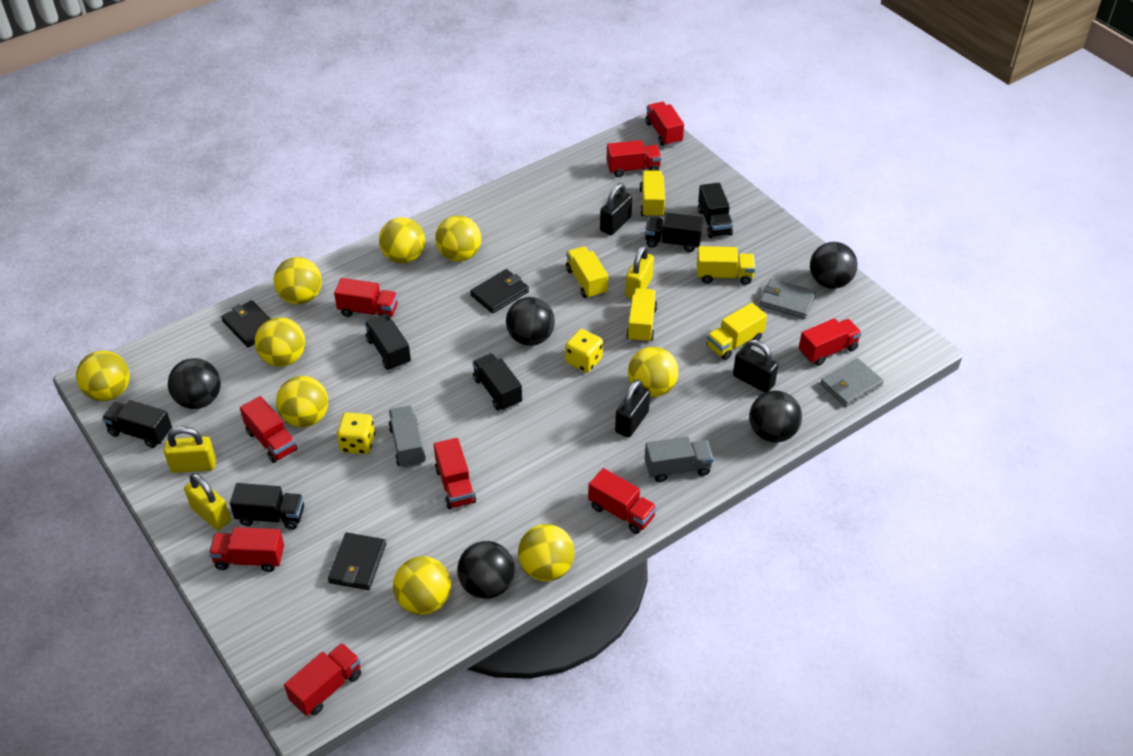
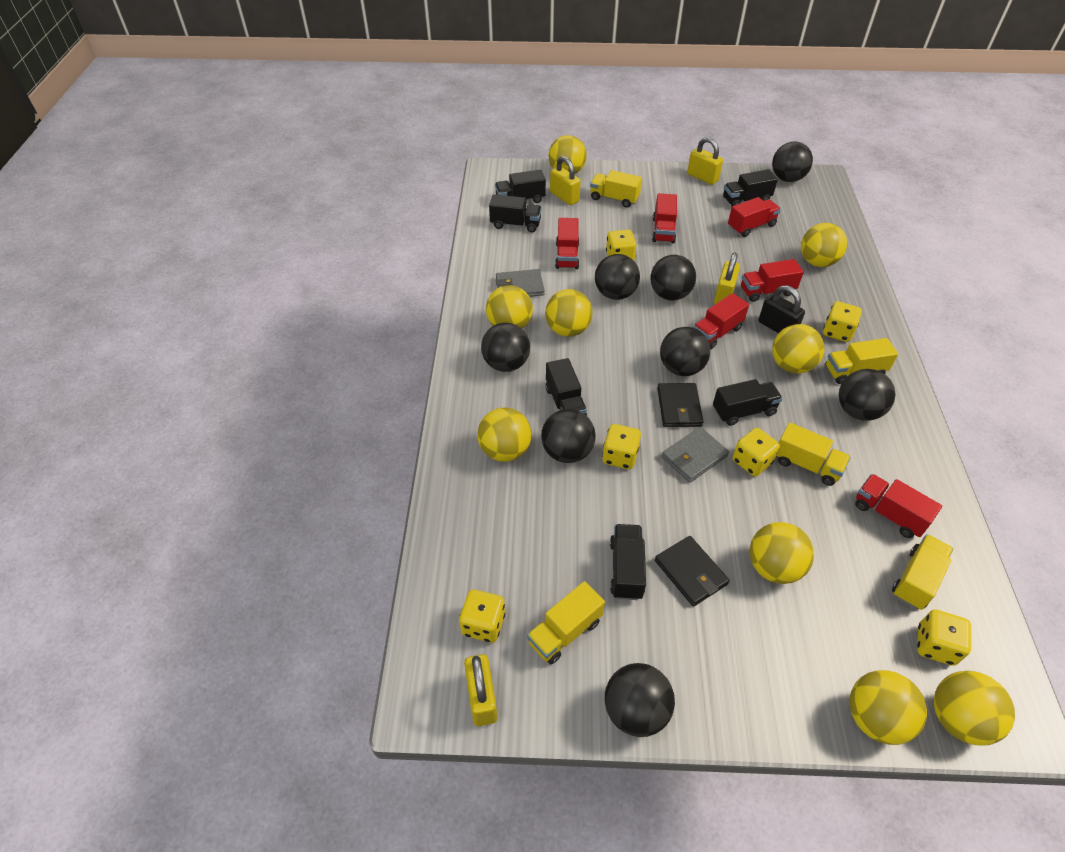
black ball: [168,358,221,409] [457,541,515,599] [506,297,555,346] [749,391,802,443] [810,242,858,289] = 5 -> [481,323,530,372] [541,409,596,463] [595,254,640,300] [605,663,675,737] [650,255,696,301] [660,327,710,376] [772,142,813,182] [839,369,896,421] = 8
black padlock: [600,183,632,235] [615,379,650,438] [733,340,778,393] = 3 -> [758,285,805,333] = 1
black wallet: [221,300,271,347] [328,533,386,590] [470,269,529,314] = 3 -> [655,536,730,607] [657,383,704,427] = 2
grey truck: [389,406,426,468] [645,436,714,482] = 2 -> none = 0
red truck: [209,527,284,572] [240,396,298,463] [284,643,361,716] [334,278,398,320] [434,438,476,509] [588,468,657,534] [607,140,662,177] [645,102,684,146] [799,318,862,366] = 9 -> [555,218,579,269] [652,193,677,243] [693,293,749,349] [728,197,781,237] [741,259,804,302] [855,474,942,538] = 6
yellow dice: [337,412,375,454] [565,329,603,373] = 2 -> [459,589,505,643] [602,424,641,469] [606,230,637,261] [732,428,780,476] [823,301,862,342] [917,610,971,666] = 6
yellow padlock: [164,426,216,473] [184,473,231,530] [625,245,654,299] = 3 -> [464,654,497,726] [550,156,581,205] [687,137,723,185] [714,252,740,304] = 4

